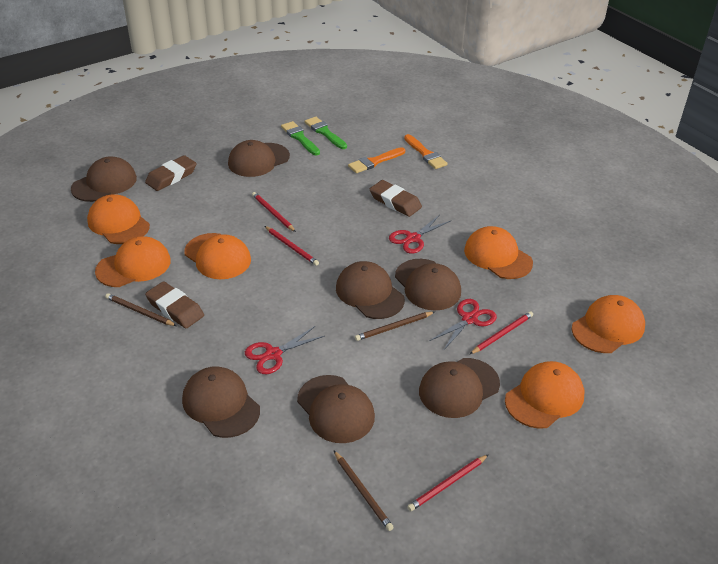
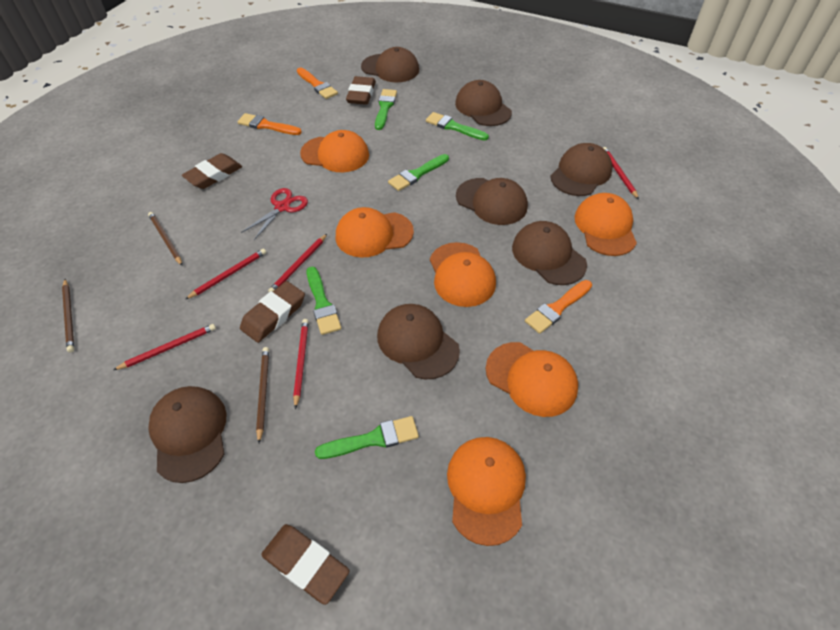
brown eraser: [145,155,197,191] [145,281,204,328] [370,180,422,217] = 3 -> [182,153,242,189] [240,281,305,343] [261,524,350,605] [346,76,376,105] = 4
green brush: [281,121,320,155] [305,117,347,149] = 2 -> [307,267,341,335] [315,416,419,459] [375,89,397,130] [388,154,449,191] [426,112,489,141] = 5
orange brush: [348,147,405,173] [404,134,448,169] = 2 -> [237,113,302,135] [297,68,338,99] [525,280,592,334] = 3
red pencil: [252,192,296,232] [265,226,319,266] [407,454,489,511] [470,311,533,354] = 4 -> [113,324,216,370] [185,248,266,299] [268,234,327,292] [293,319,309,409] [603,147,639,199] = 5
red scissors: [245,326,324,374] [389,215,450,254] [430,299,497,351] = 3 -> [241,188,308,240] = 1

